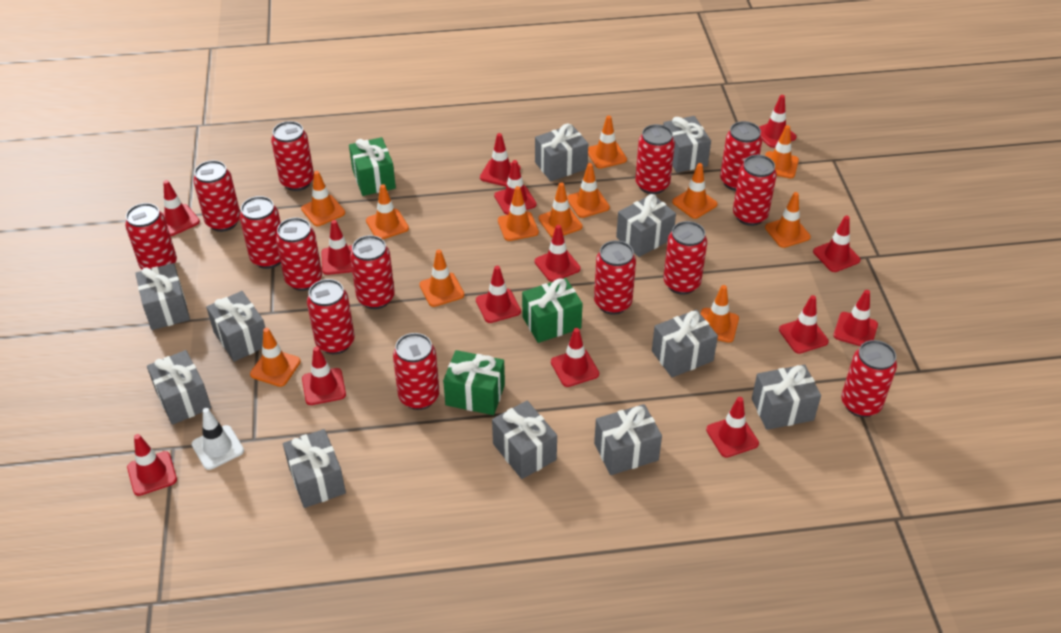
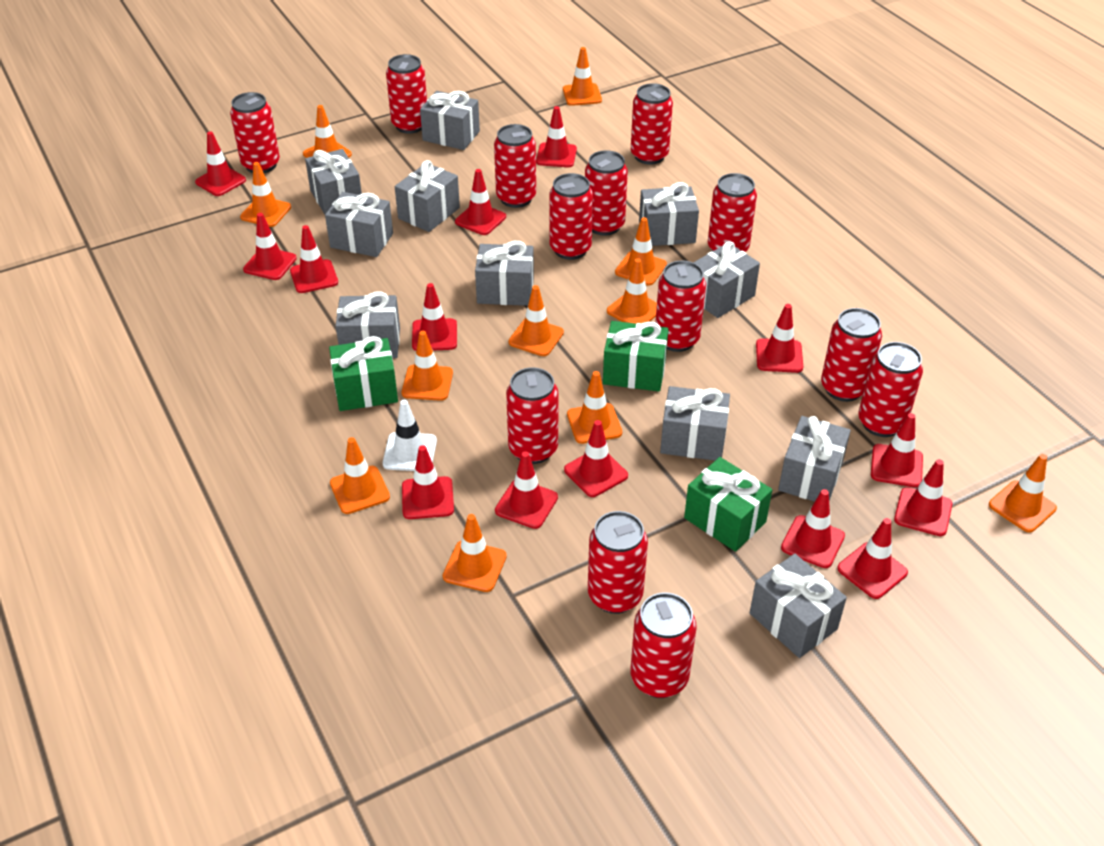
orange traffic cone: [250,328,301,387] [301,171,345,226] [366,184,409,239] [419,250,464,307] [498,186,539,241] [539,182,582,238] [567,163,610,218] [588,115,627,169] [672,163,718,219] [701,285,739,343] [765,125,799,178] [765,192,811,248] = 12 -> [240,162,291,227] [303,105,352,158] [330,437,390,514] [402,331,453,401] [443,514,507,592] [508,285,564,356] [563,47,602,106] [567,371,622,444] [607,258,657,324] [615,217,667,285] [989,454,1057,533] = 11
red can: [125,203,177,270] [193,160,240,232] [240,196,281,269] [271,121,314,191] [276,217,322,291] [307,279,355,354] [350,235,395,309] [393,333,439,410] [594,240,636,315] [635,124,675,194] [663,221,707,295] [720,121,762,191] [733,155,777,226] [841,340,897,417] = 14 -> [230,92,280,173] [386,54,427,134] [494,124,536,208] [506,367,559,464] [549,173,593,260] [585,150,628,236] [588,511,648,614] [631,83,673,165] [631,593,697,698] [655,261,706,352] [708,173,757,252] [821,308,882,402] [858,342,923,437] = 13

